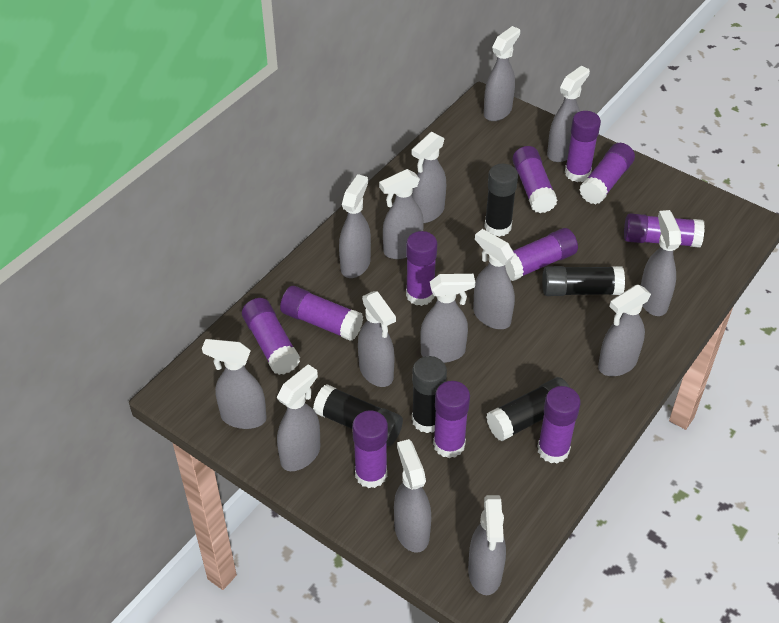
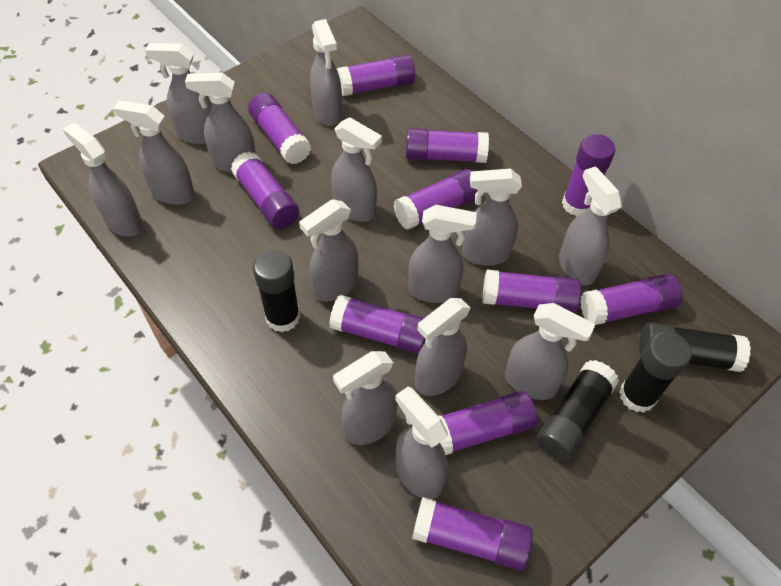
black glue stick: [313,384,403,446] [412,356,447,433] [484,164,518,237] [486,377,570,441] [542,266,625,296] = 5 -> [253,249,300,332] [537,360,619,461] [619,332,691,413] [639,322,751,372] = 4

